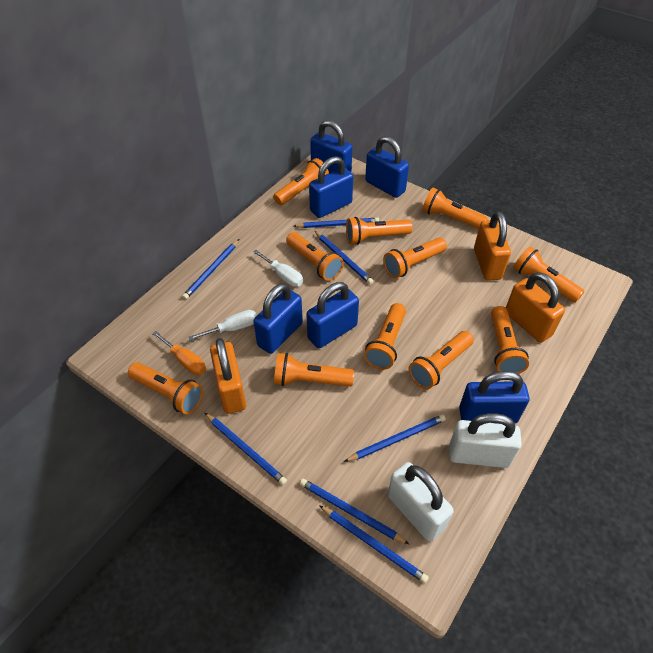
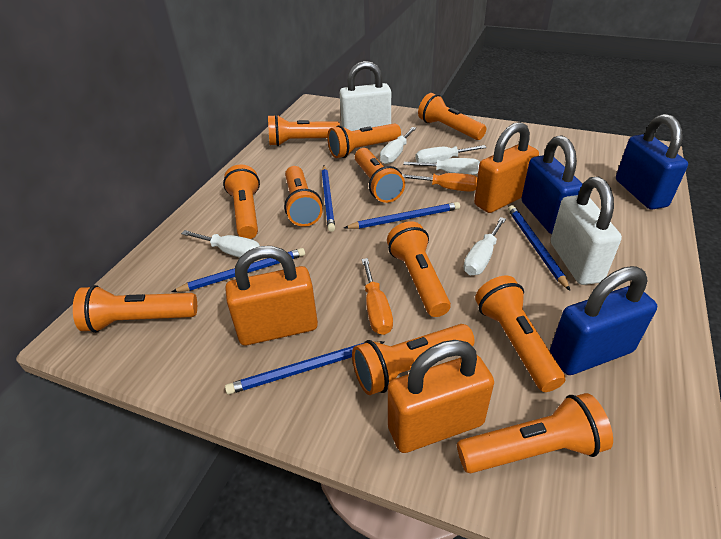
blue padlock: [253,283,303,354] [306,282,359,348] [309,156,353,218] [310,120,353,173] [365,136,409,198] [459,371,530,424] = 6 -> [522,135,583,234] [550,266,657,375] [616,114,688,210] = 3
blue pencil: [182,239,239,300] [205,413,287,485] [294,218,379,228] [300,478,409,544] [315,231,374,284] [319,505,429,583] [344,414,446,462] = 7 -> [172,248,305,292] [225,341,385,395] [322,166,335,232] [344,202,460,229] [508,205,570,291] = 5
orange screwdriver: [152,331,206,375] = 1 -> [361,258,393,335] [402,173,477,192] = 2
white screwdriver: [188,310,257,341] [253,250,303,287] = 2 -> [181,230,260,258] [380,127,416,164] [403,158,480,175] [415,145,487,163] [464,217,506,275] = 5

